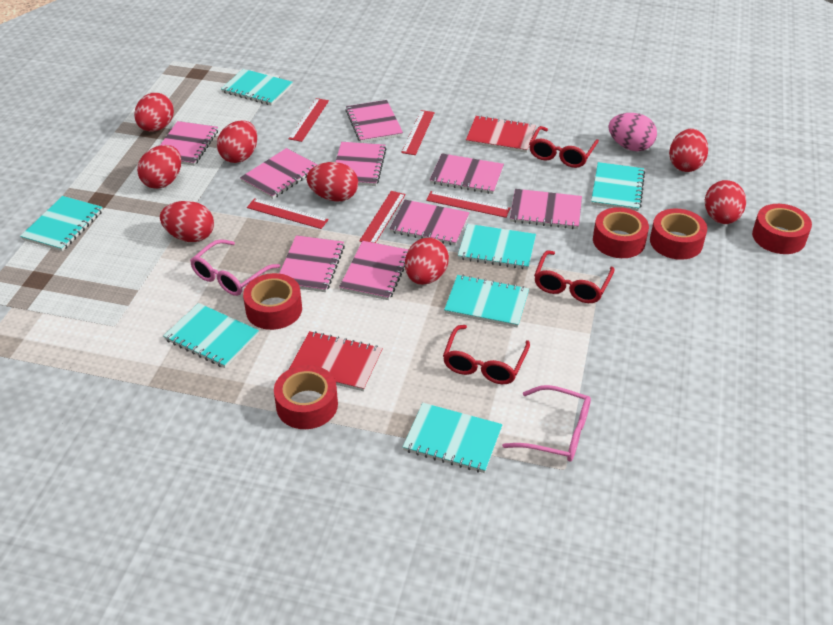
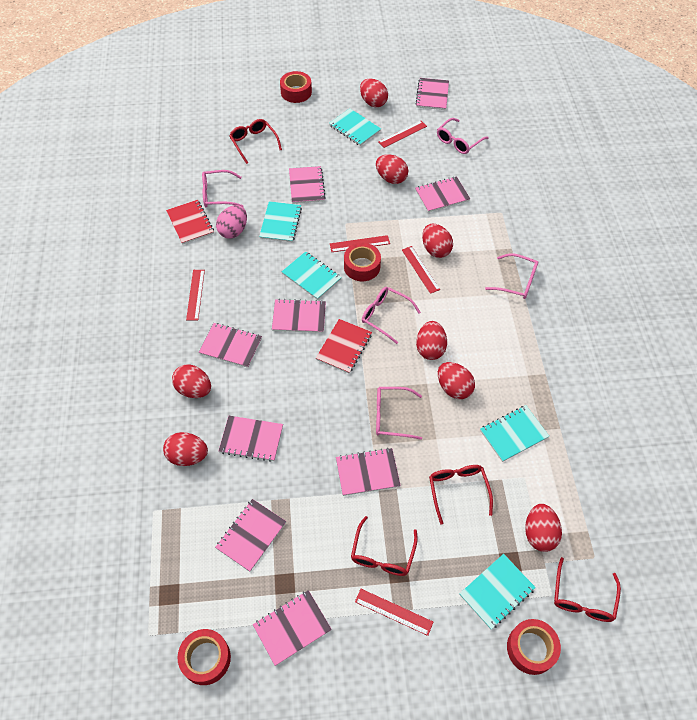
pink glasses: [190,239,280,296] [502,385,591,462] = 2 -> [202,170,243,207] [362,287,421,344] [376,387,422,440] [437,118,488,154] [485,253,538,299] = 5
red glasses: [443,325,530,384] [529,126,599,168] [534,250,615,303] = 3 -> [229,119,282,164] [351,516,418,576] [429,465,493,525] [554,557,621,622] = 4
red tape: [243,273,302,330] [274,365,338,429] [593,207,649,258] [650,209,707,260] [752,204,812,254] = 5 -> [178,629,231,685] [280,71,312,103] [344,243,381,281] [507,619,561,675] = 4
turquoise notebook: [20,196,103,251] [163,303,259,368] [221,69,293,106] [403,403,503,473] [444,275,529,328] [458,224,536,269] [591,162,645,211] = 7 -> [259,201,302,242] [281,251,342,300] [329,109,381,146] [459,554,536,629] [480,405,549,462] = 5

